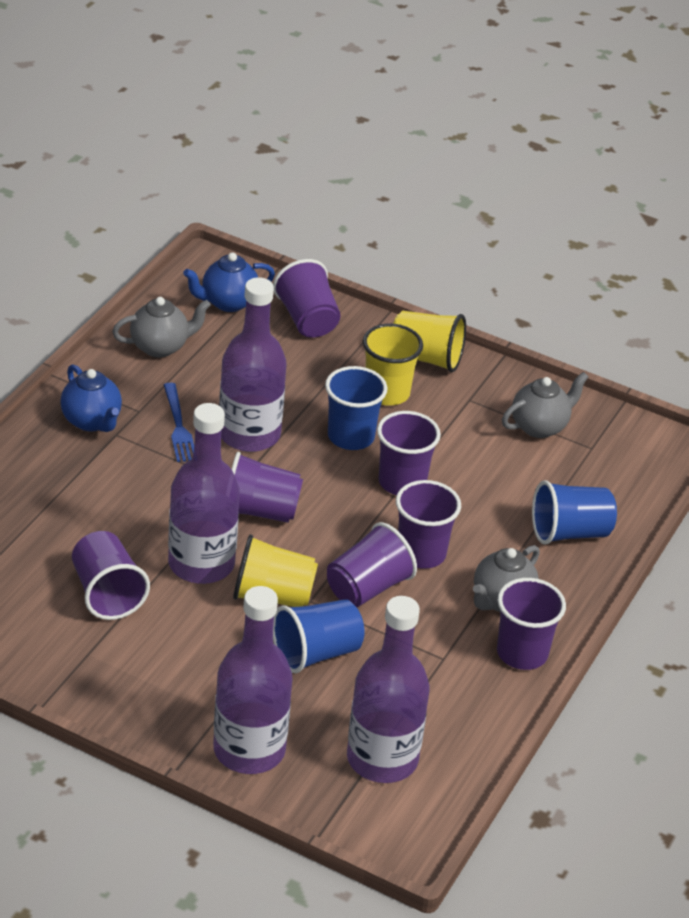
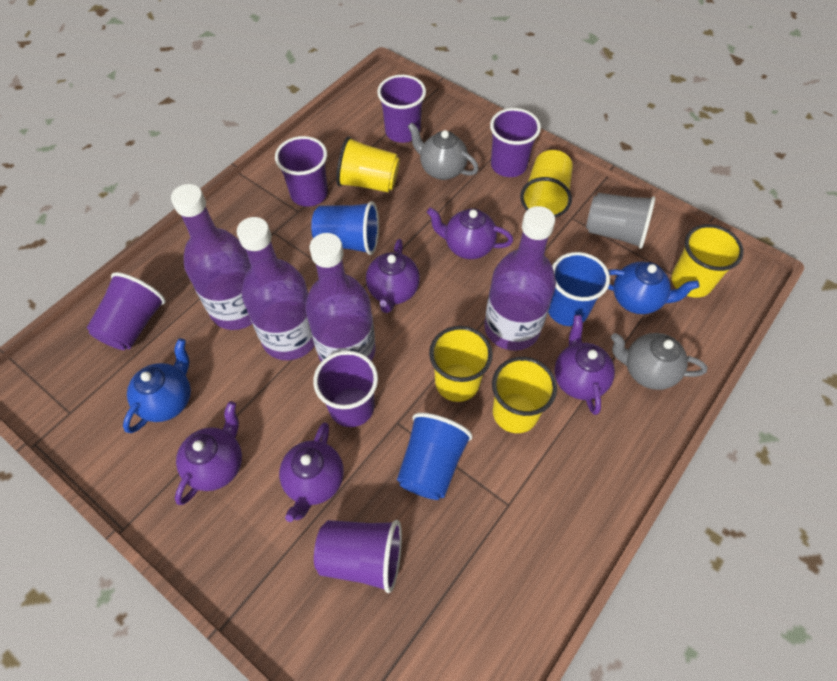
blue fork: [164,383,194,462] = 1 -> none = 0
grey cup: none = 0 -> [586,193,655,249] = 1
grey teapot: [112,297,211,357] [473,545,540,612] [502,372,588,438] = 3 -> [407,123,479,180] [611,333,708,390] = 2
purple cup: [72,531,150,620] [231,452,303,523] [273,259,340,338] [327,522,417,607] [377,411,441,495] [396,480,461,569] [497,578,566,670] = 7 -> [87,272,166,350] [275,136,328,207] [313,351,378,427] [314,520,402,593] [377,75,426,143] [490,108,541,177] = 6
purple teapot: none = 0 -> [175,401,242,505] [279,422,344,522] [366,239,420,313] [427,208,513,259] [554,315,615,415] = 5
yellow cup: [233,535,318,607] [363,324,423,406] [393,311,466,372] = 3 -> [336,136,400,193] [429,326,493,402] [492,357,557,433] [520,150,573,217] [671,224,744,298] = 5

